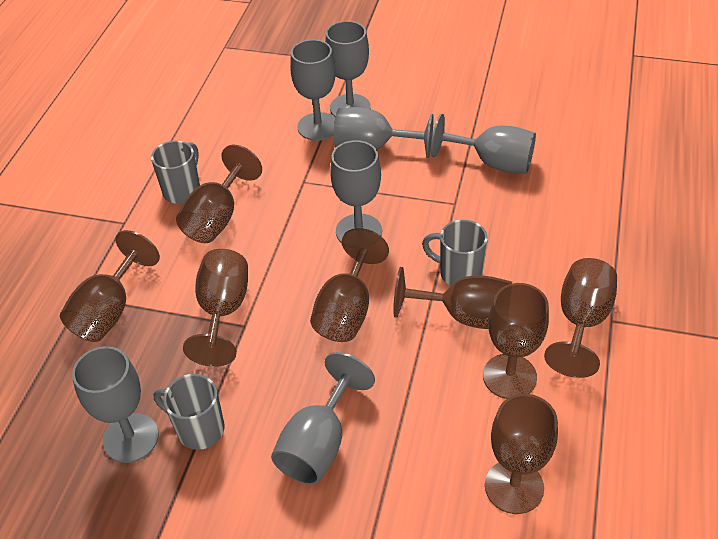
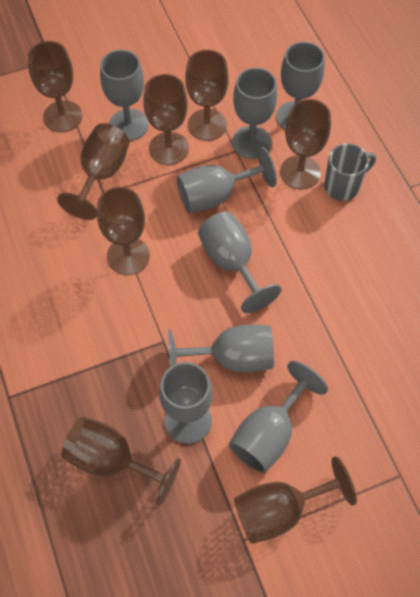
grey goblet: [72,346,159,463] [271,352,375,485] [290,39,336,141] [325,21,371,117] [330,140,382,243] [334,107,434,158] [431,114,536,174] = 7 -> [100,50,148,141] [159,362,213,444] [168,324,274,372] [177,147,277,213] [198,212,281,313] [229,361,328,473] [232,68,277,159] [276,42,325,130] = 8
grey mug: [151,141,200,204] [153,374,225,450] [422,220,488,286] = 3 -> [324,143,376,201] = 1

